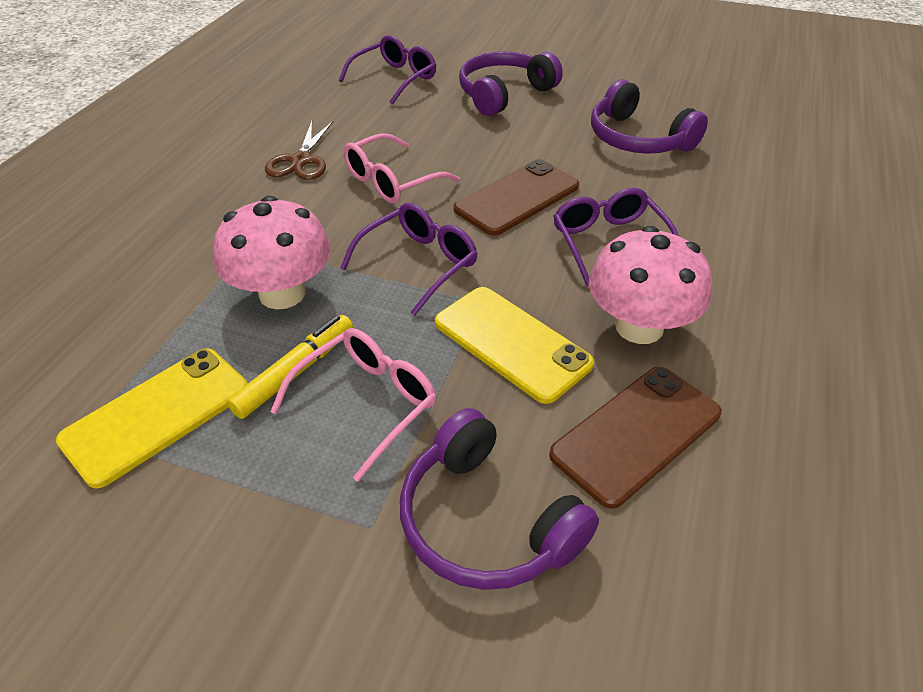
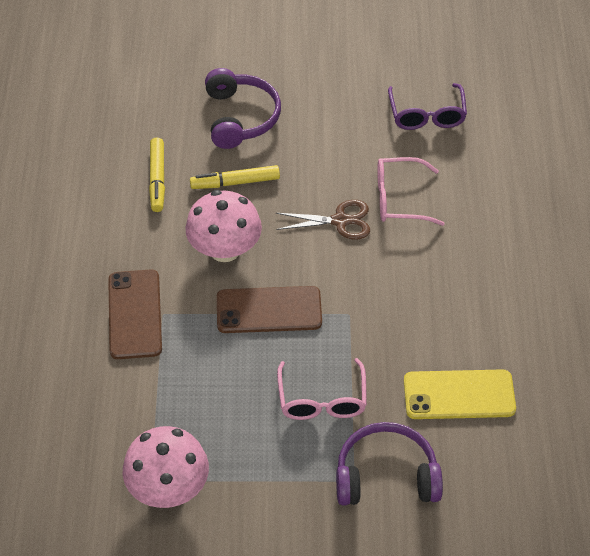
purple glasses: [339,35,436,105] [340,203,478,316] [554,188,679,286] = 3 -> [388,83,467,130] = 1
purple headphones: [400,408,599,590] [459,51,563,116] [591,79,708,154] = 3 -> [205,68,281,149] [336,422,443,506] = 2
yellow marker: [227,315,353,419] = 1 -> [149,137,165,212] [190,165,280,189] = 2
yellow phone: [56,349,248,489] [435,287,594,404] = 2 -> [404,369,516,419] = 1

